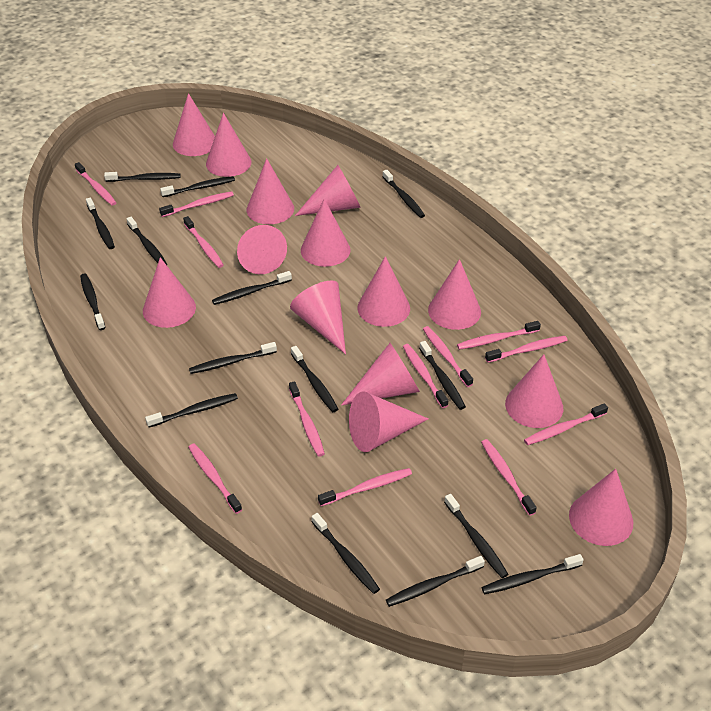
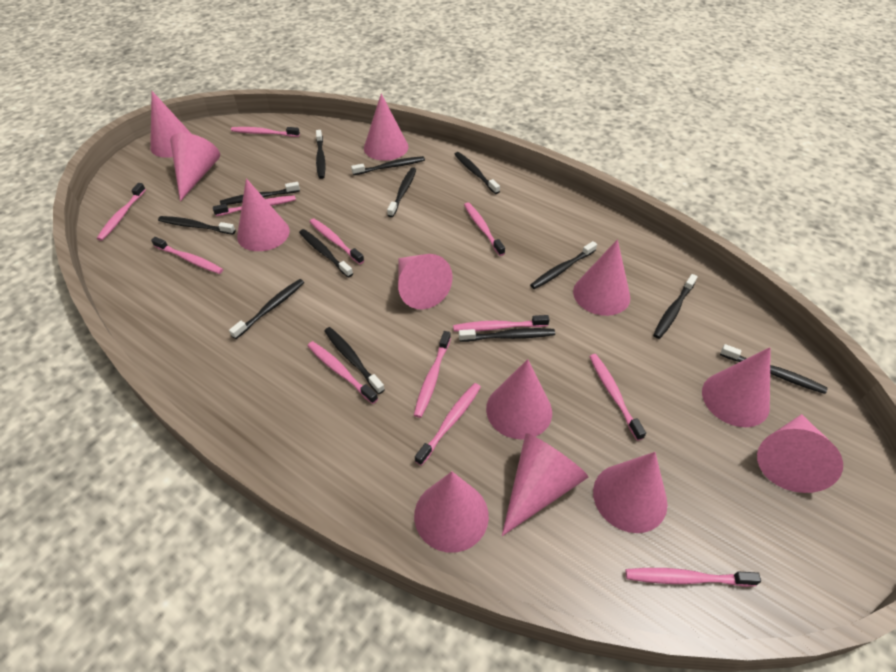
black toothbrush: [80,274,105,330] [86,197,115,249] [104,172,180,182] [127,217,167,265] [145,393,238,427] [160,176,235,197] [189,342,277,374] [212,271,292,305] [291,346,338,412] [312,513,380,594] [382,170,425,218] [386,556,485,607] [419,341,466,410] [444,494,508,578] [481,554,584,594] = 15 -> [158,216,235,234] [220,182,300,205] [229,279,304,339] [299,229,353,277] [316,130,325,179] [324,327,385,394] [351,156,425,175] [387,167,416,217] [454,152,500,194] [459,328,555,342] [530,241,597,289] [653,274,698,339] [720,344,828,394] = 13
pink cone: [143,257,196,328] [173,93,215,156] [206,113,251,177] [237,225,287,274] [247,158,294,224] [290,280,346,355] [295,165,361,216] [301,199,351,267] [341,343,420,406] [349,391,428,452] [357,256,410,327] [428,259,481,330] [505,354,563,428] [569,469,633,546] = 14 -> [150,91,191,158] [170,133,220,201] [237,178,290,251] [364,94,408,161] [398,254,453,309] [414,471,489,553] [486,359,552,440] [502,433,588,536] [573,239,630,316] [593,452,668,533] [702,347,771,427] [757,414,843,493] = 12

